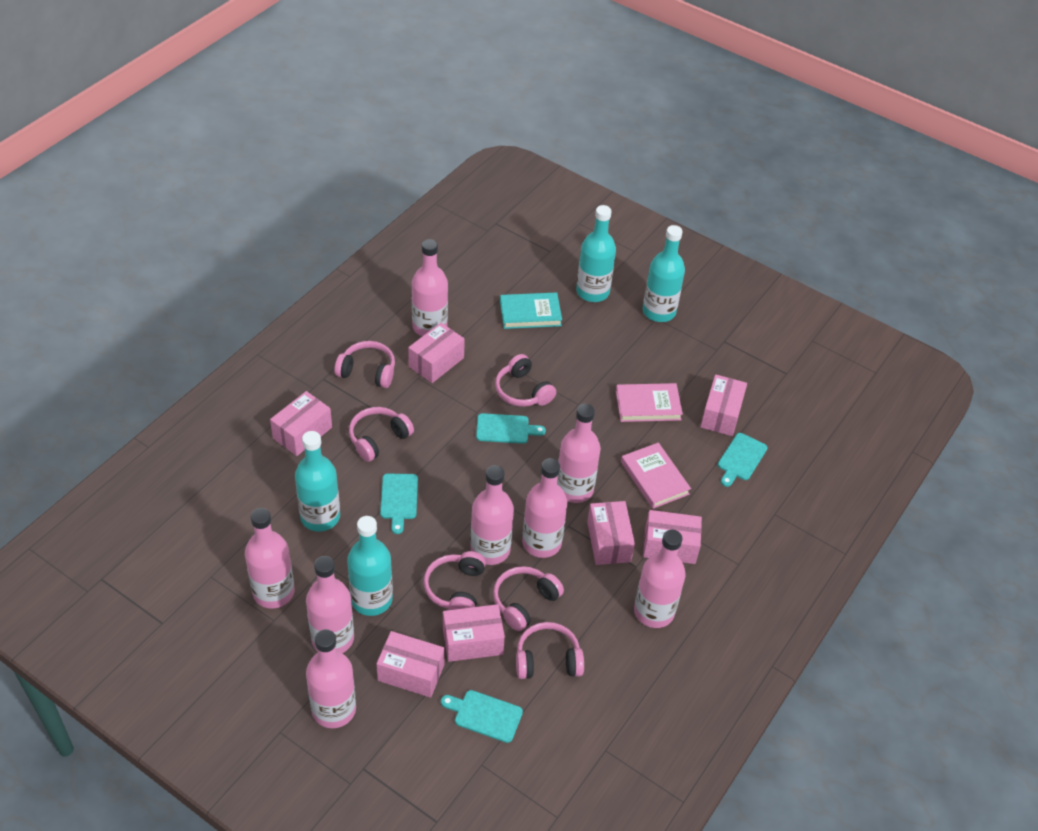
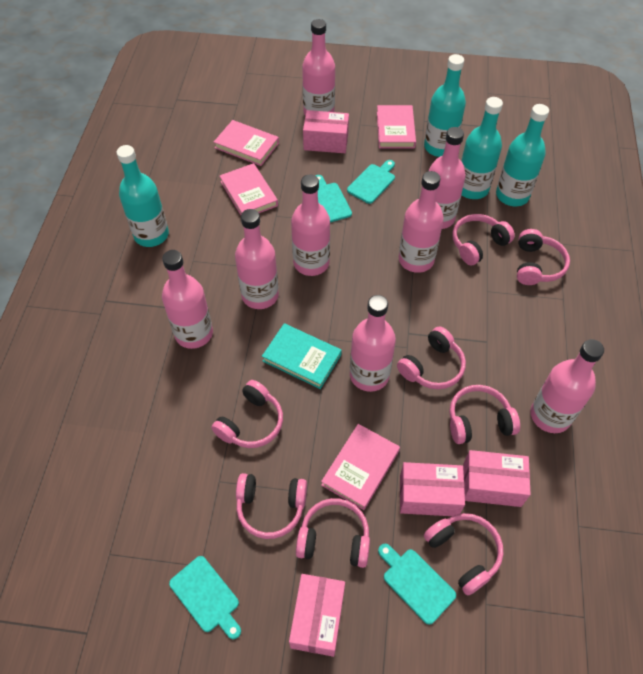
pink book: [616,383,683,422] [621,442,691,509] = 2 -> [214,120,279,166] [220,163,278,215] [321,424,400,510] [377,105,416,148] = 4
pink box: [270,391,332,456] [376,631,445,698] [408,323,465,383] [443,604,505,662] [587,501,635,565] [643,510,702,564] [700,374,747,436] = 7 -> [289,574,345,657] [303,110,349,153] [400,462,465,516] [463,450,531,507] = 4
pink headphones: [334,341,395,388] [349,407,414,462] [423,551,486,610] [493,566,564,631] [495,354,556,407] [516,622,584,679] = 6 -> [211,380,283,448] [236,473,307,539] [296,498,370,568] [397,326,466,389] [424,513,503,596] [449,385,520,444] [452,214,515,265] [517,229,570,285] = 8

